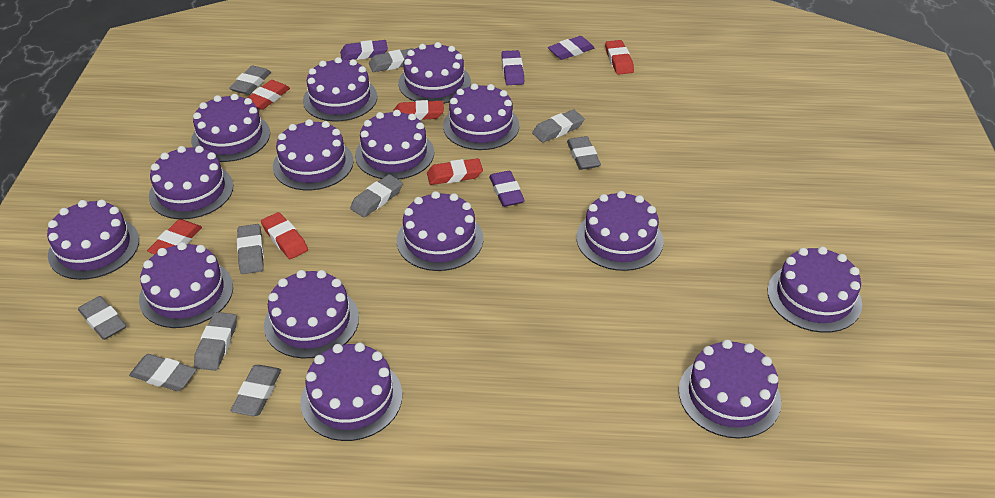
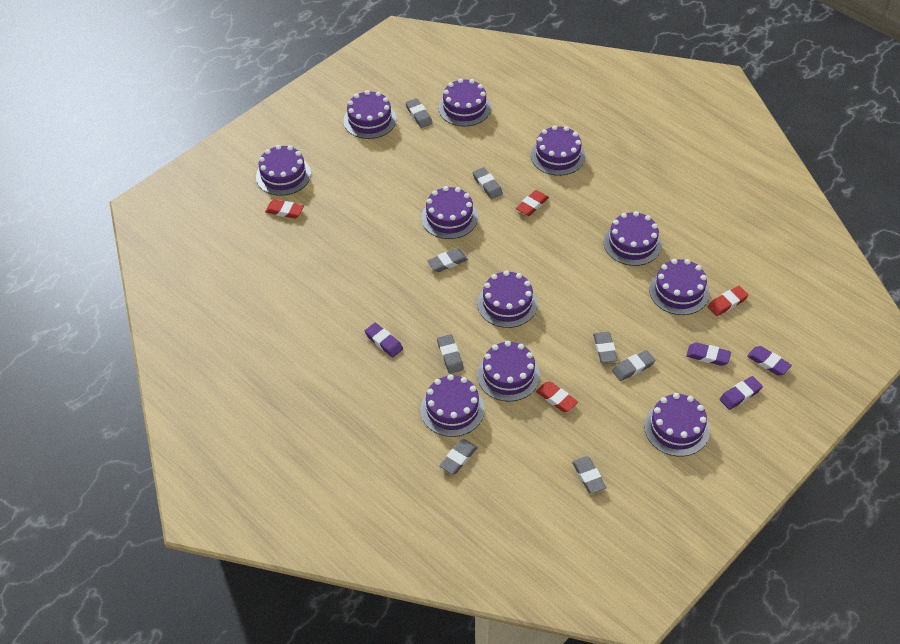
grey eraser: [78,296,126,340] [129,354,197,391] [194,312,237,371] [229,66,271,95] [231,365,281,416] [237,224,264,274] [350,174,403,217] [369,48,414,72] [532,110,584,143] [567,136,601,170] = 10 -> [406,98,432,128] [427,248,468,272] [437,334,464,374] [439,439,478,474] [473,167,503,199] [572,456,606,494] [593,332,618,363] [612,350,655,381] = 8
purple cake: [47,199,139,280] [139,242,233,328] [149,146,233,219] [191,94,270,162] [264,270,359,359] [273,119,354,190] [300,342,402,441] [303,57,377,122] [355,110,434,180] [397,191,483,271] [398,42,471,104] [443,83,519,150] [576,191,664,271] [679,339,781,439] [768,246,862,333] = 15 -> [256,145,311,196] [343,90,396,139] [421,186,478,239] [421,374,485,437] [438,78,491,127] [477,270,538,328] [477,341,540,402] [531,125,585,176] [604,211,662,266] [644,393,710,456] [649,259,710,315] = 11
red eraser: [147,219,202,254] [247,80,290,110] [261,212,308,259] [393,100,444,120] [427,158,483,185] [605,40,634,75] = 6 -> [265,199,304,219] [516,190,549,216] [536,381,578,412] [708,286,749,316] = 4

